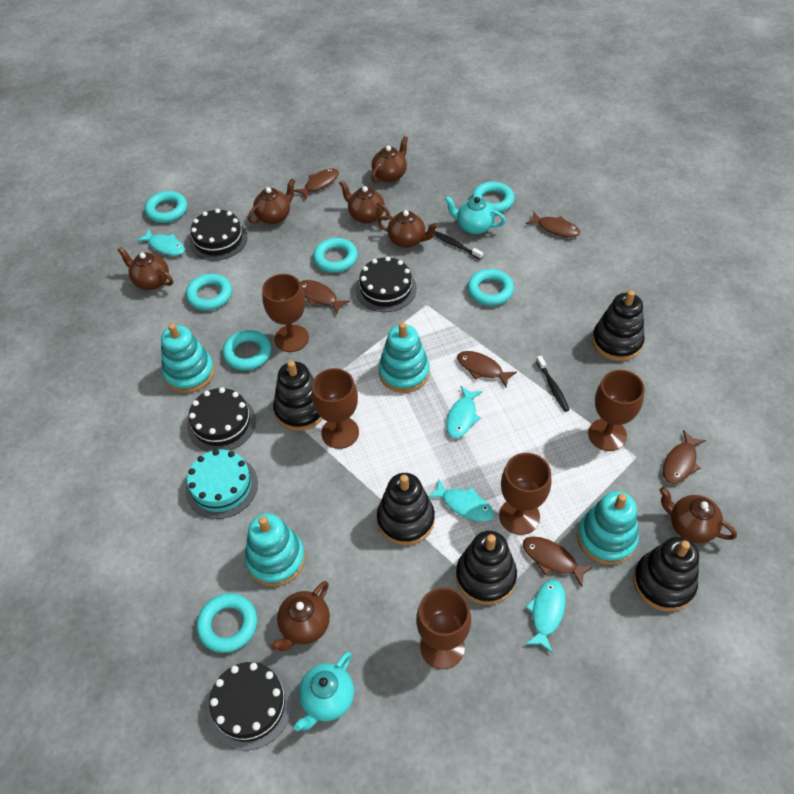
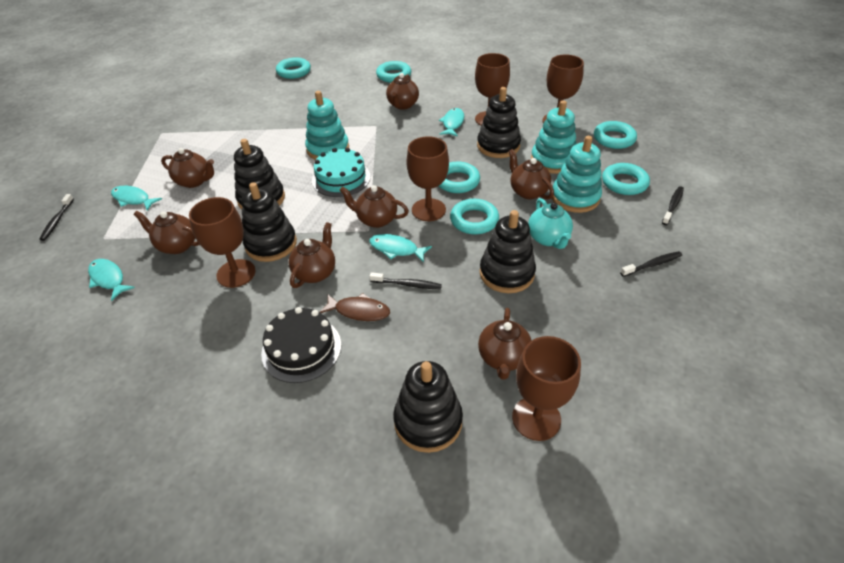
black cake: [187,387,256,452] [189,209,248,261] [207,662,293,750] [356,256,417,312] = 4 -> [261,307,341,383] = 1
black toothbrush: [434,231,483,260] [536,356,570,412] = 2 -> [40,194,74,241] [370,272,442,289] [620,251,682,277] [662,186,684,225] = 4
brown fish: [294,168,339,199] [300,280,350,314] [457,351,517,387] [523,536,594,587] [526,212,580,237] [663,430,706,484] = 6 -> [320,293,390,321] = 1
turquoise ring: [145,191,187,223] [186,274,232,310] [196,593,257,653] [223,330,271,370] [313,238,358,273] [467,269,514,306] [472,182,515,213] = 7 -> [276,57,311,79] [376,61,411,83] [439,162,480,193] [450,199,499,235] [594,121,637,149] [602,163,650,195] = 6
turquoise stacking toy: [161,323,215,393] [244,513,305,587] [378,322,430,393] [577,491,639,565] = 4 -> [305,91,349,160] [531,100,577,174] [552,136,602,213] = 3
turquoise teapot: [294,652,354,731] [445,196,506,234] = 2 -> [528,198,573,249] = 1

